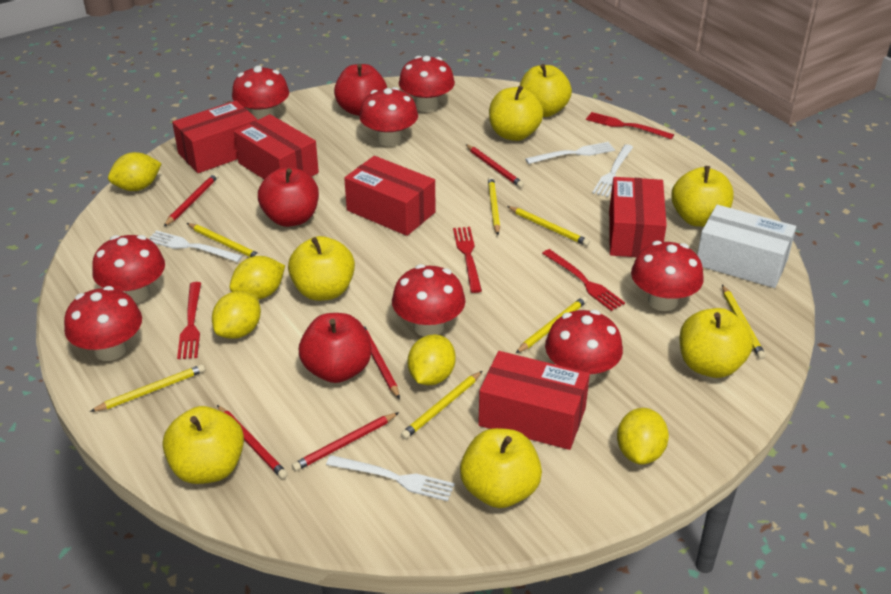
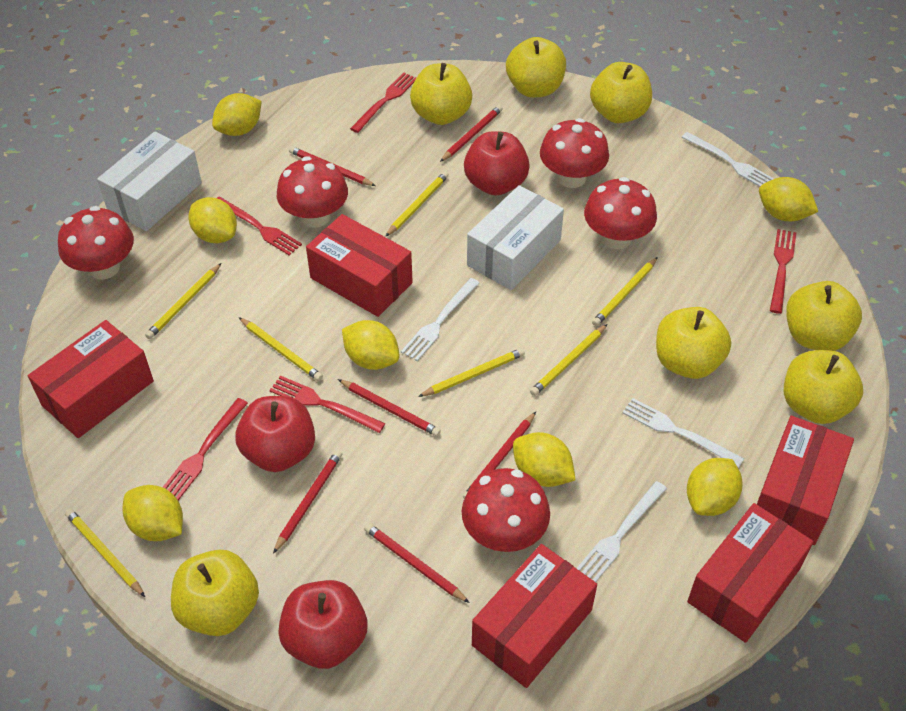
red fork: [177,282,201,359] [453,227,482,293] [542,249,625,311] [586,112,674,139] = 4 -> [163,398,248,500] [217,197,302,256] [269,376,386,433] [350,72,416,133] [770,229,796,314] = 5
red mushroom: [64,286,142,361] [92,235,165,303] [232,66,289,120] [360,87,418,147] [392,264,466,337] [399,56,455,112] [545,310,623,384] [631,241,704,311] = 8 -> [58,206,134,279] [277,156,348,228] [462,468,550,552] [540,118,609,188] [584,177,657,249] = 5
red pencil: [163,173,219,227] [217,405,288,479] [292,412,399,471] [361,323,400,399] [466,144,524,188] = 5 -> [273,450,342,554] [289,146,376,186] [338,379,441,436] [364,523,470,603] [440,105,503,162] [463,412,536,499] = 6
white box: [697,204,796,288] = 1 -> [97,132,202,231] [467,185,564,290] = 2
yellow lemon: [108,152,162,191] [212,291,261,339] [229,256,285,300] [408,334,456,385] [617,408,669,465] = 5 -> [123,485,183,541] [188,197,237,243] [212,93,262,136] [342,320,399,370] [513,432,575,487] [687,458,742,516] [759,177,818,221] = 7

